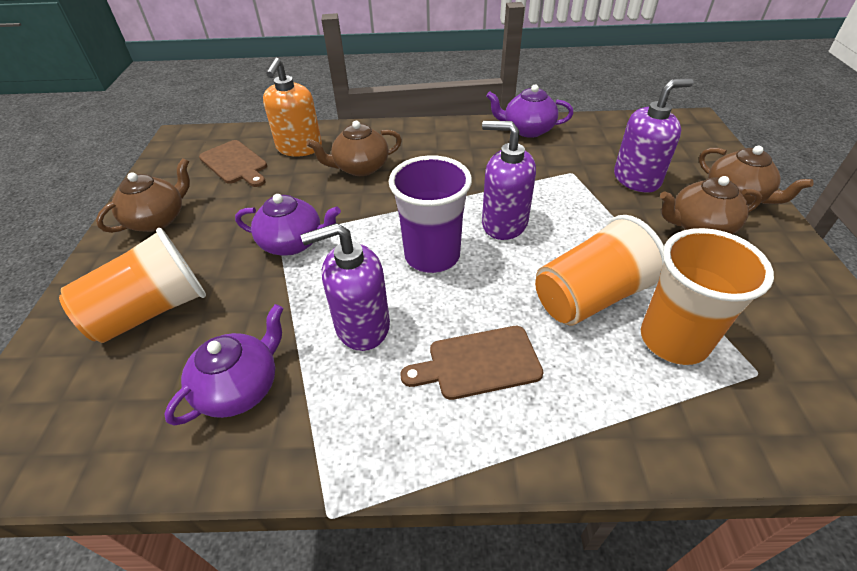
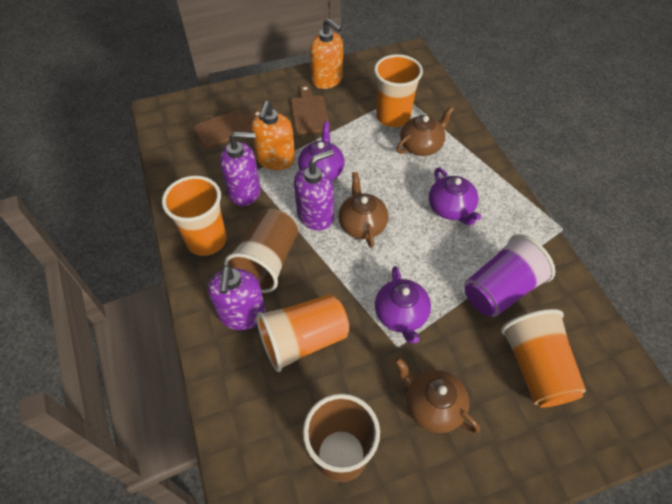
brown cup: none = 0 -> [224,209,298,293] [303,394,380,482] = 2
brown teapot: [96,158,190,233] [306,121,402,176] [660,176,762,234] [699,146,814,205] = 4 -> [338,172,388,248] [395,357,480,433] [396,106,455,156] = 3
orange cup: [59,228,206,343] [535,215,664,326] [641,228,774,365] = 3 -> [162,176,227,256] [256,294,349,372] [374,54,423,127] [501,309,586,408] = 4
orange soap dispenser: [263,58,322,156] = 1 -> [251,101,295,170] [310,18,343,89] = 2

